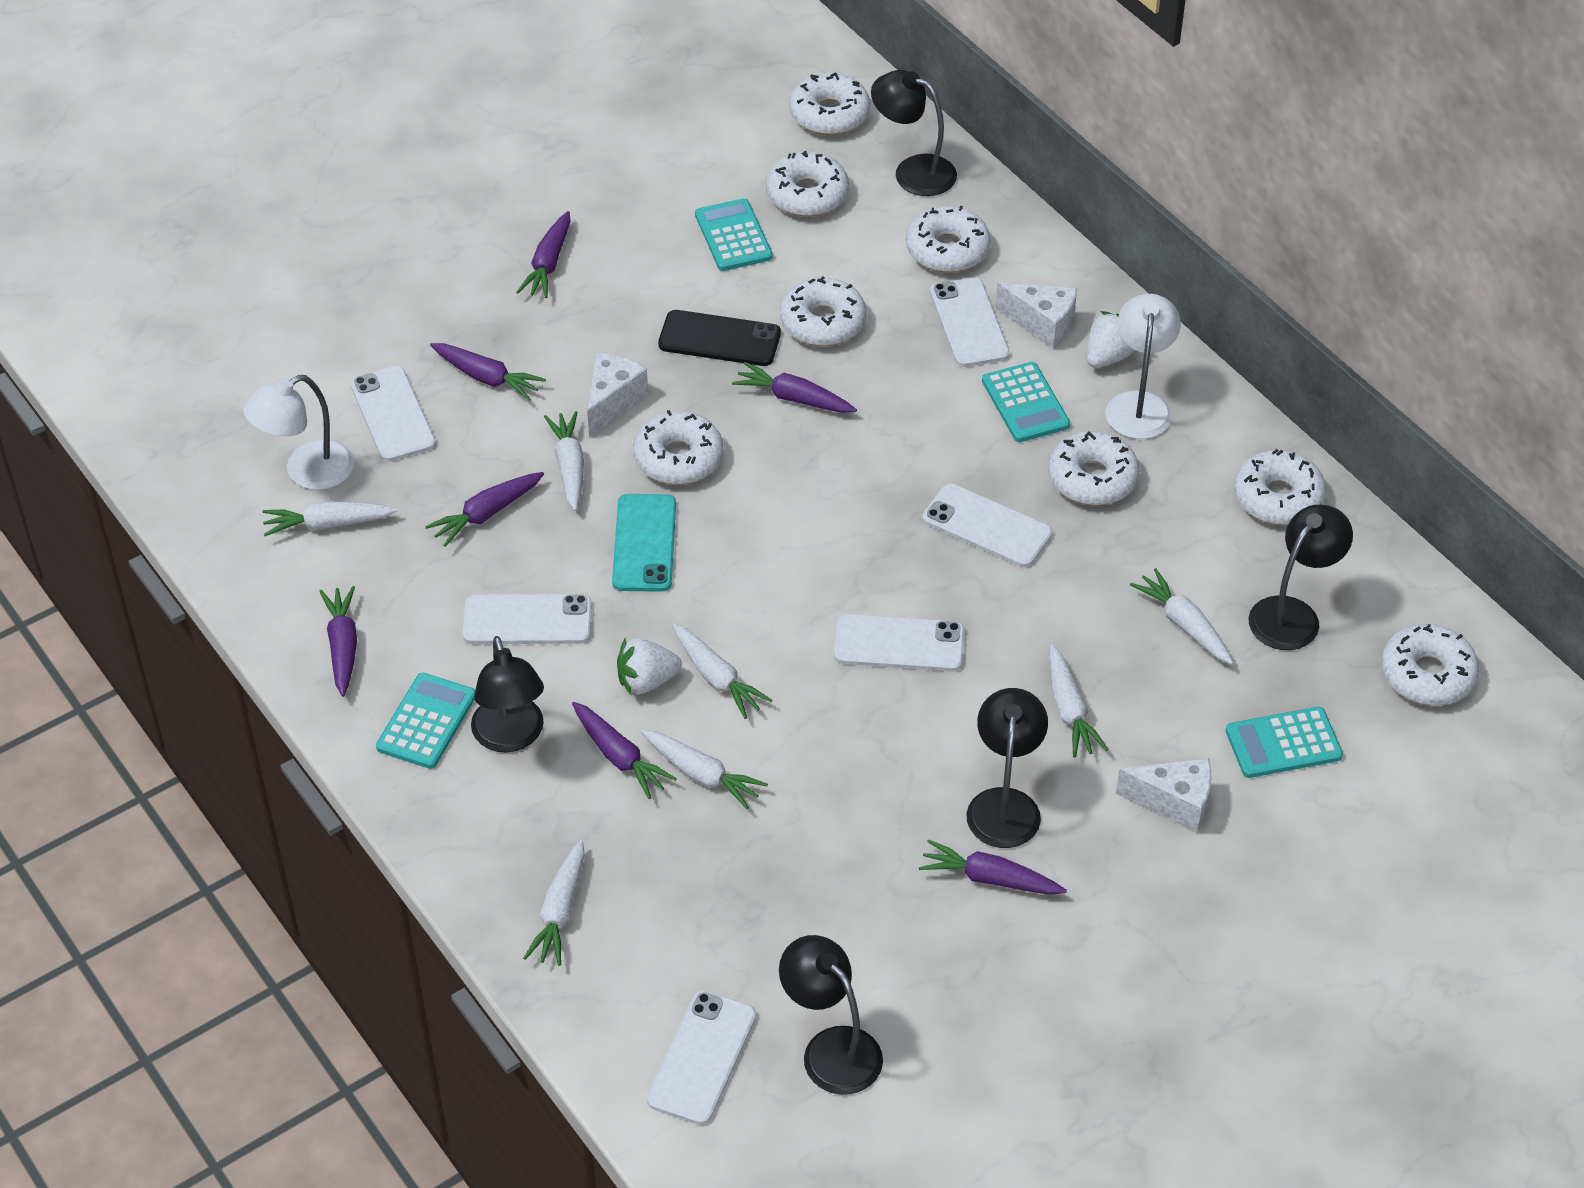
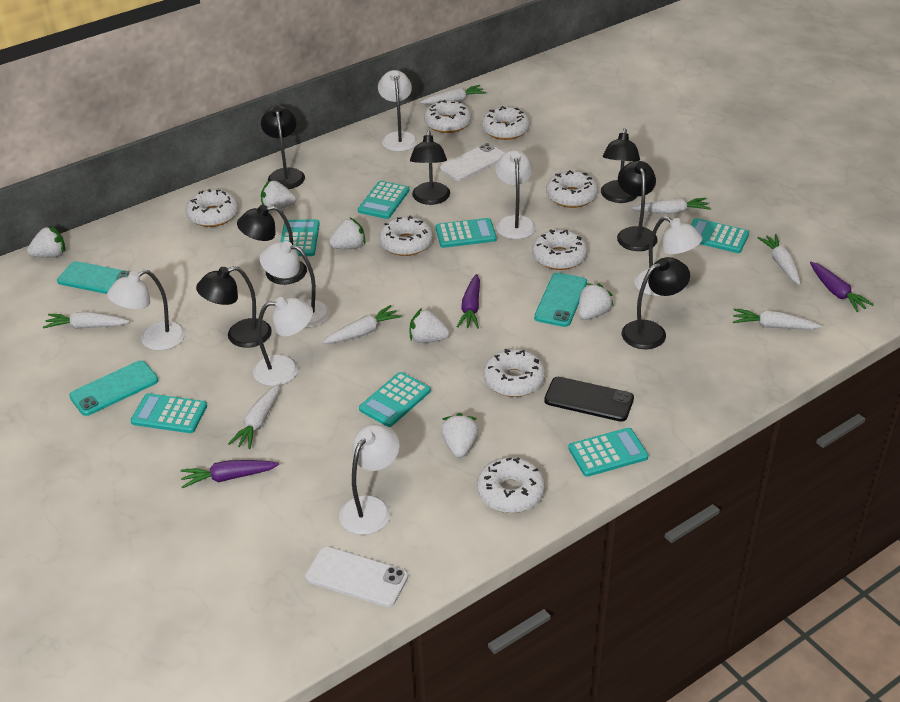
black lamp: [471,636,544,753] [779,935,883,1095] [871,70,957,196] [966,688,1048,848] [1248,505,1353,650] = 5 -> [196,266,272,348] [237,205,307,285] [261,105,305,189] [410,131,450,205] [601,128,640,203] [617,161,658,251] [622,257,690,349] = 7
purple carrot: [319,586,357,697] [425,472,544,547] [430,343,546,401] [517,211,571,298] [572,702,677,799] [732,362,857,413] [919,839,1067,895] = 7 -> [181,460,279,488] [457,274,480,329] [810,262,874,312] = 3
turquoise calculator: [376,673,475,769] [695,198,773,271] [982,362,1070,442] [1226,707,1343,778] = 4 -> [131,393,207,433] [280,219,320,256] [358,181,409,219] [359,372,431,427] [436,218,497,248] [568,428,648,477] [691,218,749,253] = 7
turquoise phone: [612,494,676,592] = 1 -> [57,261,130,294] [69,360,158,416] [534,273,587,327] = 3
white cheese: [587,353,648,437] [995,282,1077,349] [1116,758,1211,833] = 3 -> none = 0
white lamp: [243,375,354,490] [1105,294,1181,439] = 2 -> [107,270,185,351] [253,297,313,386] [260,241,330,328] [339,424,400,535] [378,70,418,152] [495,150,536,239] [634,216,702,296] = 7
white phone: [351,366,436,462] [463,594,592,644] [647,990,756,1125] [834,614,964,671] [922,484,1052,567] [930,277,1010,367] = 6 -> [305,546,408,607] [440,143,504,181] = 2
white strawberry: [617,637,682,696] [1087,311,1135,368] = 2 -> [27,226,65,258] [261,181,296,211] [329,218,365,249] [410,308,450,343] [441,413,479,458] [578,283,614,320] = 6

